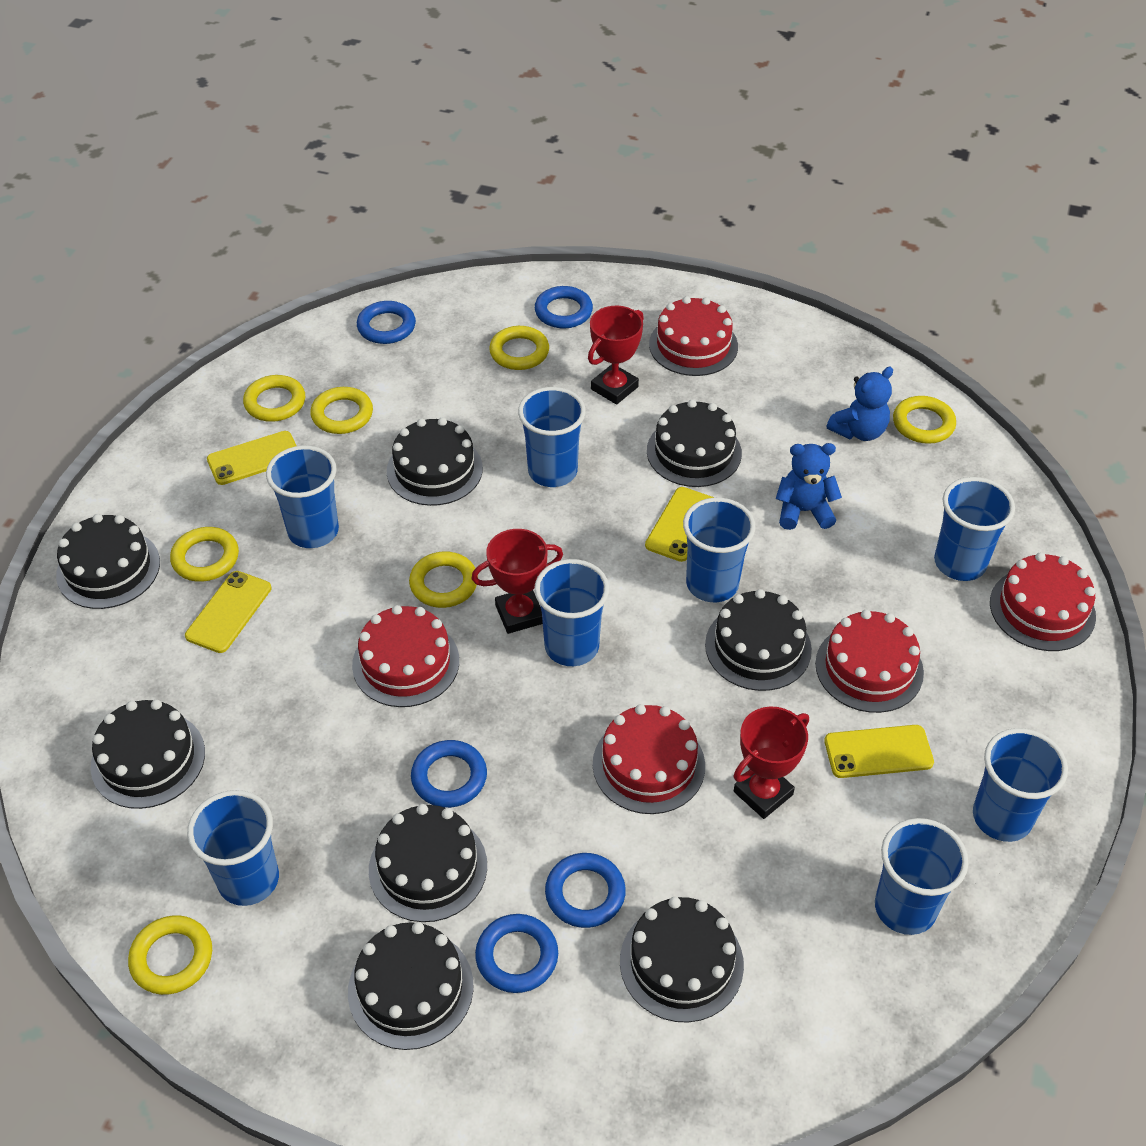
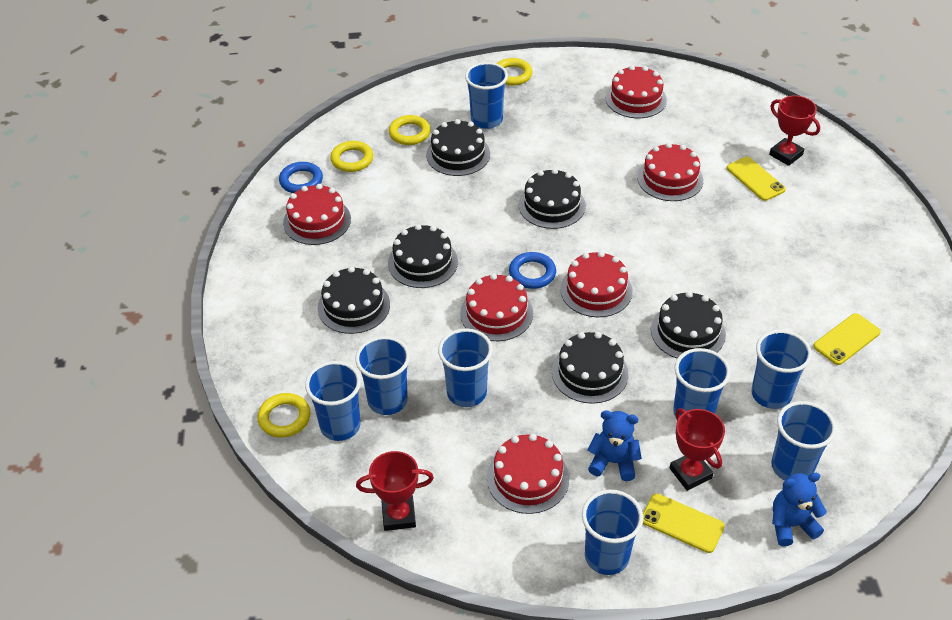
black cake: [56,514,160,609] [91,699,205,809] [348,922,474,1050] [369,804,487,922] [387,417,483,506] [620,897,744,1022] [647,400,742,487] [705,589,812,691] = 8 -> [318,266,390,334] [388,224,458,288] [426,119,490,176] [519,168,586,229] [552,332,628,404] [651,291,726,358] = 6
blue ring: [357,301,416,344] [411,740,487,808] [475,914,558,993] [535,286,593,328] [545,853,626,928] = 5 -> [279,162,323,193] [509,252,556,289] = 2
red cake: [352,605,459,707] [593,704,705,814] [649,296,738,376] [815,610,924,713] [990,553,1096,651] = 5 -> [283,184,351,245] [460,273,533,341] [487,434,569,514] [560,251,633,317] [605,65,667,118] [637,143,703,201] = 6
yellow phone: [185,571,272,653] [207,431,297,485] [645,487,714,562] [824,725,934,778] = 4 -> [643,493,725,553] [727,157,786,201] [813,313,881,365] = 3
yellow ring: [128,915,212,995] [170,527,239,582] [243,375,305,422] [310,387,373,434] [409,551,478,608] [489,326,549,370] [893,396,956,444] = 7 -> [258,393,310,438] [330,141,373,172] [389,115,431,145] [497,58,533,86] = 4

